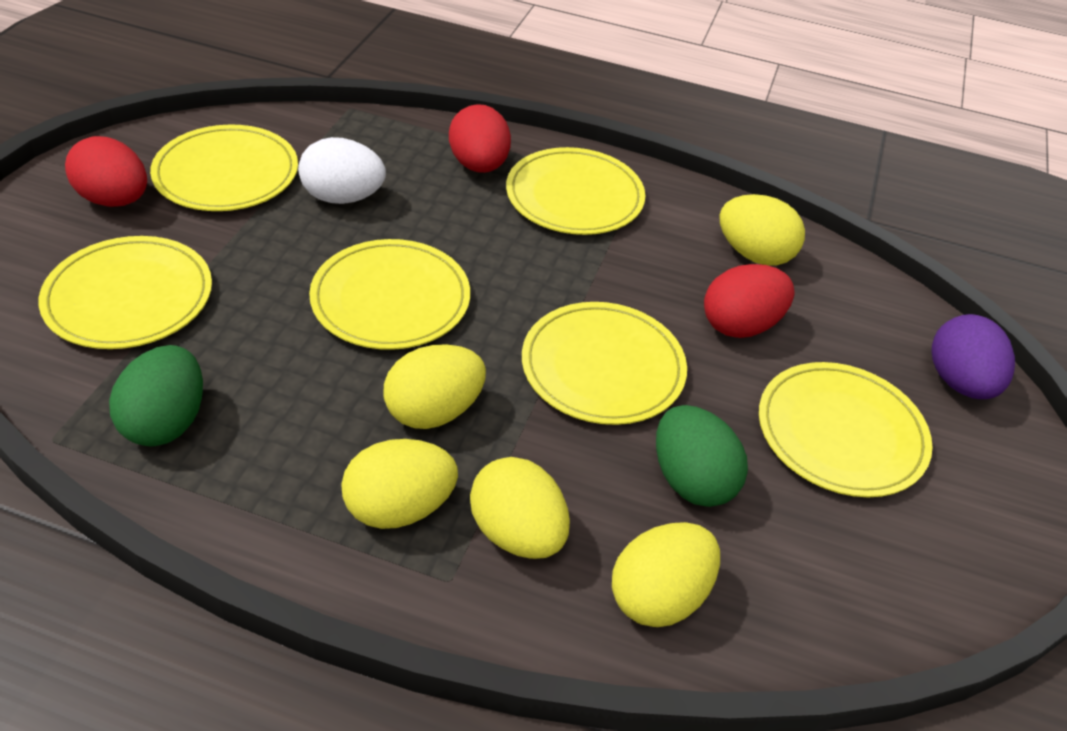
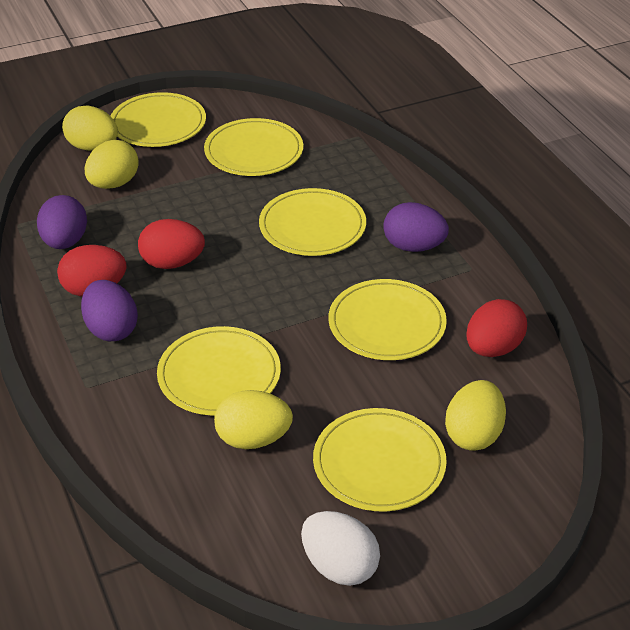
green egg: [109,345,203,446] [656,405,748,507] = 2 -> none = 0
purple egg: [931,314,1015,399] = 1 -> [37,195,87,249] [81,280,138,341] [383,202,449,252] = 3
yellow egg: [341,439,458,529] [383,344,486,429] [470,457,570,559] [612,522,720,627] [719,194,805,266] = 5 -> [62,105,118,151] [85,140,139,189] [214,390,293,449] [445,380,506,451] = 4

